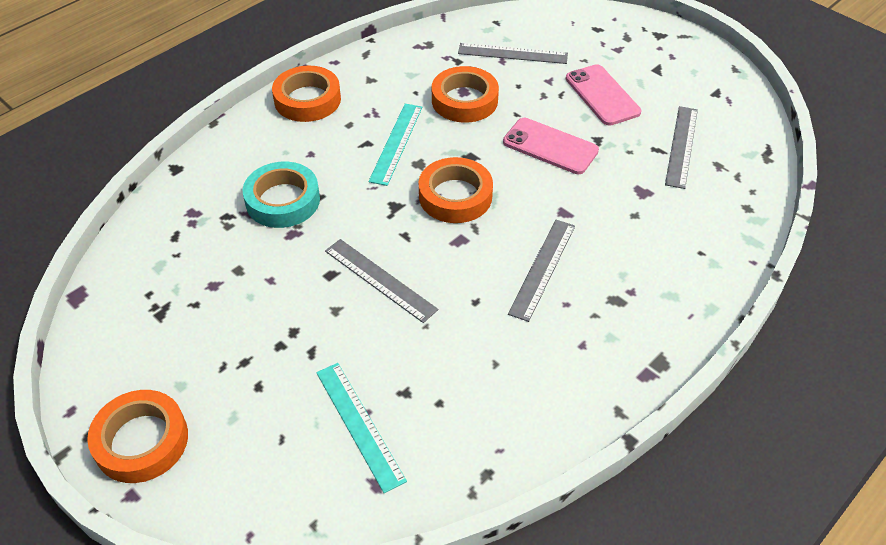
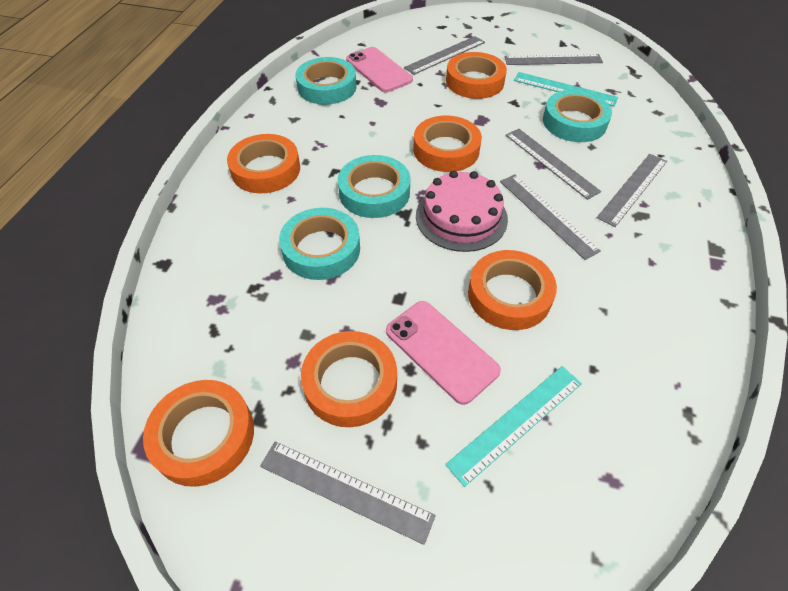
grey ruler: [325,239,438,323] [458,43,568,64] [508,220,575,322] [665,106,698,189] = 4 -> [260,441,436,545] [404,36,485,75] [500,174,601,260] [504,54,603,65] [506,129,601,200] [596,154,667,227] = 6
orange tape: [87,390,188,483] [272,66,341,122] [419,157,493,223] [432,66,499,123] = 4 -> [143,380,254,487] [227,134,300,193] [301,331,397,427] [413,116,482,172] [446,52,507,99] [468,250,557,330] = 6
pink cake: none = 0 -> [416,171,508,252] = 1
turquoise tape: [243,162,320,228] = 1 -> [279,208,360,280] [296,57,357,105] [338,155,410,218] [543,90,612,142] = 4

